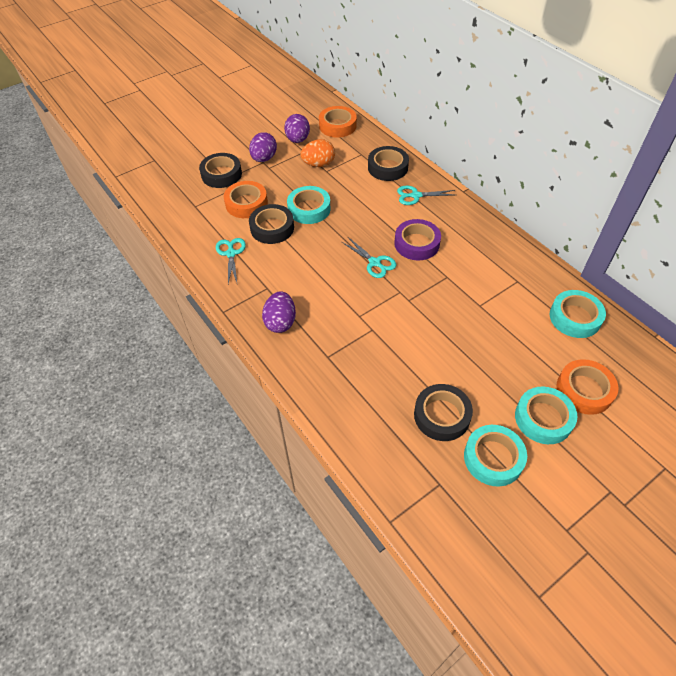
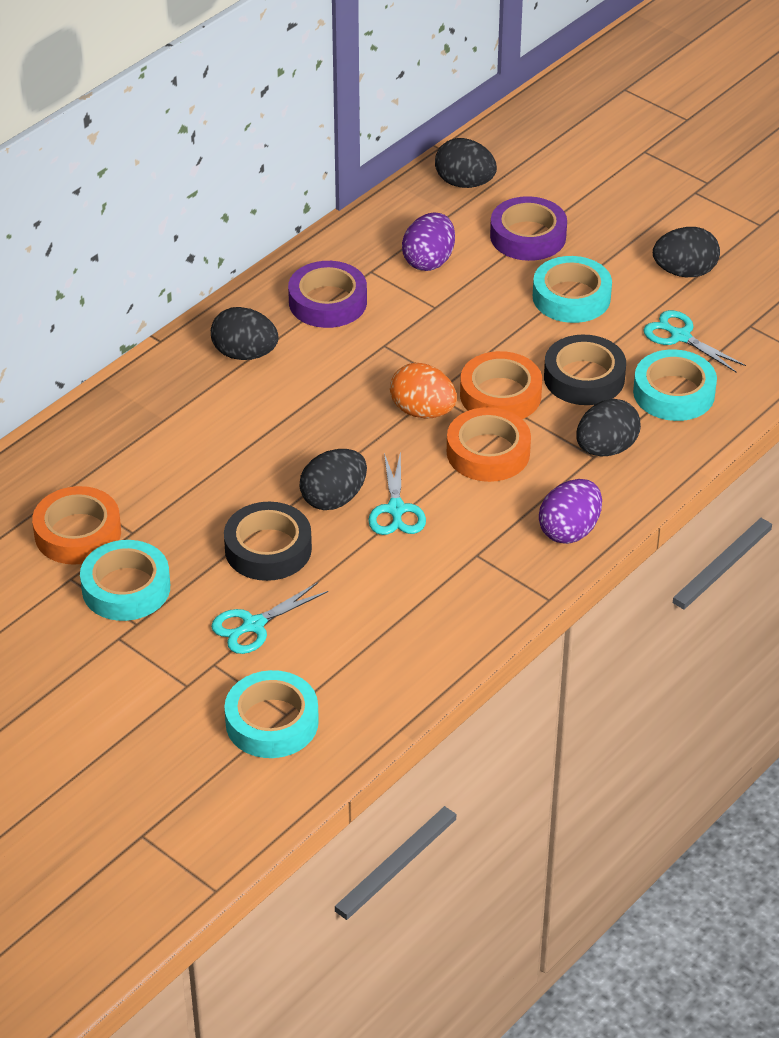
black egg: none = 0 -> [211,307,279,360] [299,449,367,510] [435,138,497,188] [576,399,641,456] [653,227,720,277] = 5
black tape: [199,153,242,188] [249,204,294,244] [368,146,409,181] [414,384,473,441] = 4 -> [224,502,312,581] [544,335,626,405] = 2
purple egg: [249,132,277,162] [262,291,296,333] [284,114,310,143] = 3 -> [402,212,455,271] [539,479,602,544] = 2
purple tape: [394,219,441,260] = 1 -> [288,261,367,328] [490,196,567,261] = 2

